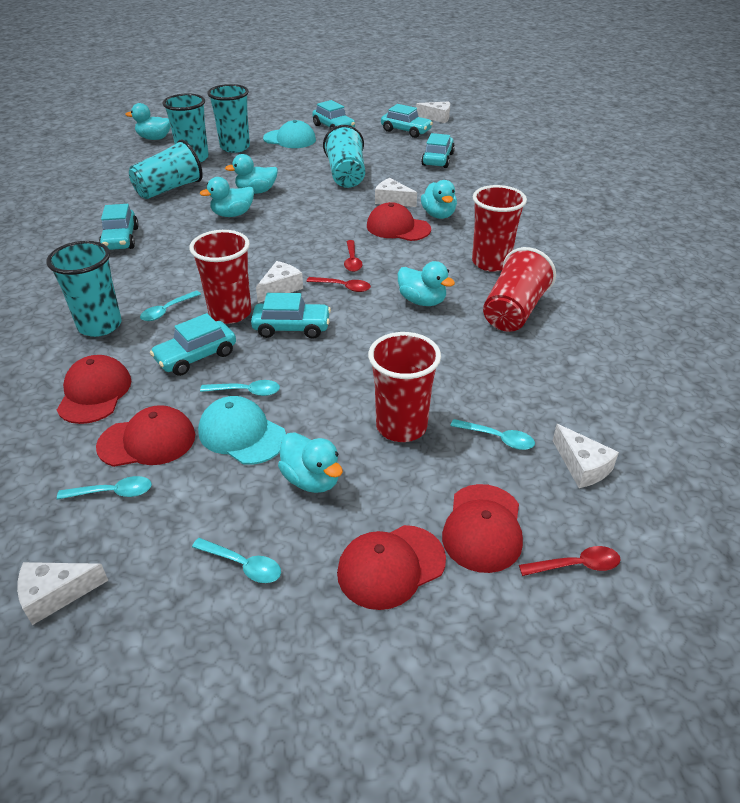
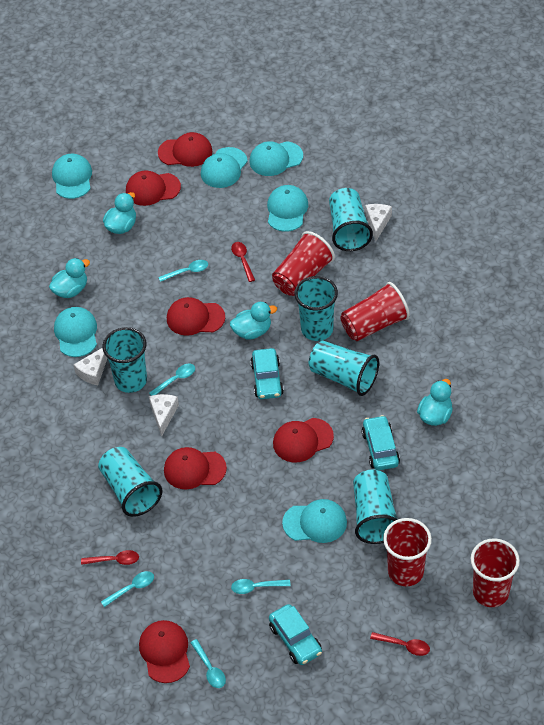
red cap: [57,355,131,424] [96,405,195,467] [337,525,446,610] [367,202,431,241] [442,484,523,573] = 5 -> [126,170,181,206] [139,620,190,683] [158,132,212,167] [164,447,227,490] [167,297,225,336] [273,418,334,463] = 6
turquoise cap: [198,396,286,465] [263,120,316,148] = 2 -> [52,154,92,199] [54,307,97,357] [201,147,248,188] [249,141,303,176] [267,185,308,232] [282,499,347,543] = 6
turquoise car: [99,204,139,250] [150,313,236,376] [251,293,331,339] [312,100,355,130] [381,104,433,138] [421,133,455,168] = 6 -> [250,348,284,399] [269,604,322,665] [362,415,400,470] = 3
turquoise cup: [47,241,122,337] [129,140,203,199] [162,93,209,162] [207,84,250,153] [323,125,365,188] = 5 -> [98,447,163,517] [103,327,147,393] [294,276,338,341] [309,340,379,396] [329,188,373,251] [353,470,398,544] = 6
turquoise duck: [125,103,171,140] [200,177,254,217] [225,154,278,194] [278,432,343,493] [398,261,455,306] [421,180,457,219] = 6 -> [49,258,90,298] [103,192,136,234] [230,302,277,339] [417,379,453,426] = 4
white cheese: [17,562,109,625] [256,261,303,303] [375,178,417,207] [416,102,450,123] [553,424,619,488] = 5 -> [73,348,107,385] [149,394,179,437] [365,204,392,241] = 3

